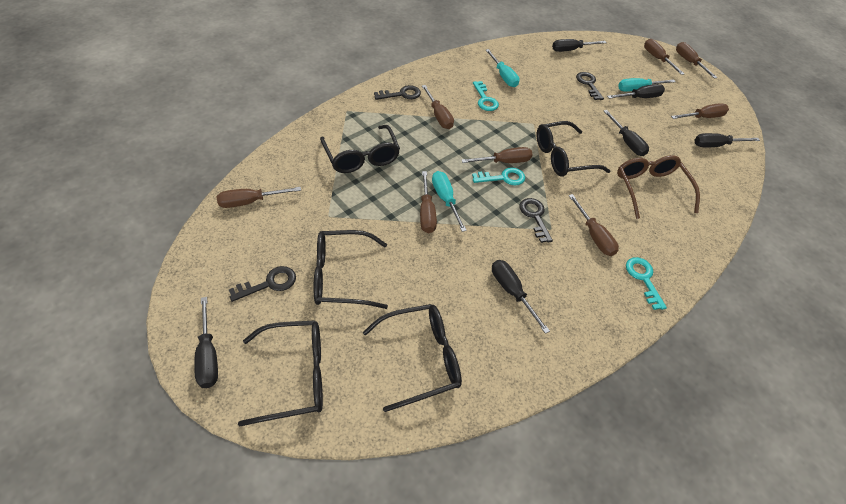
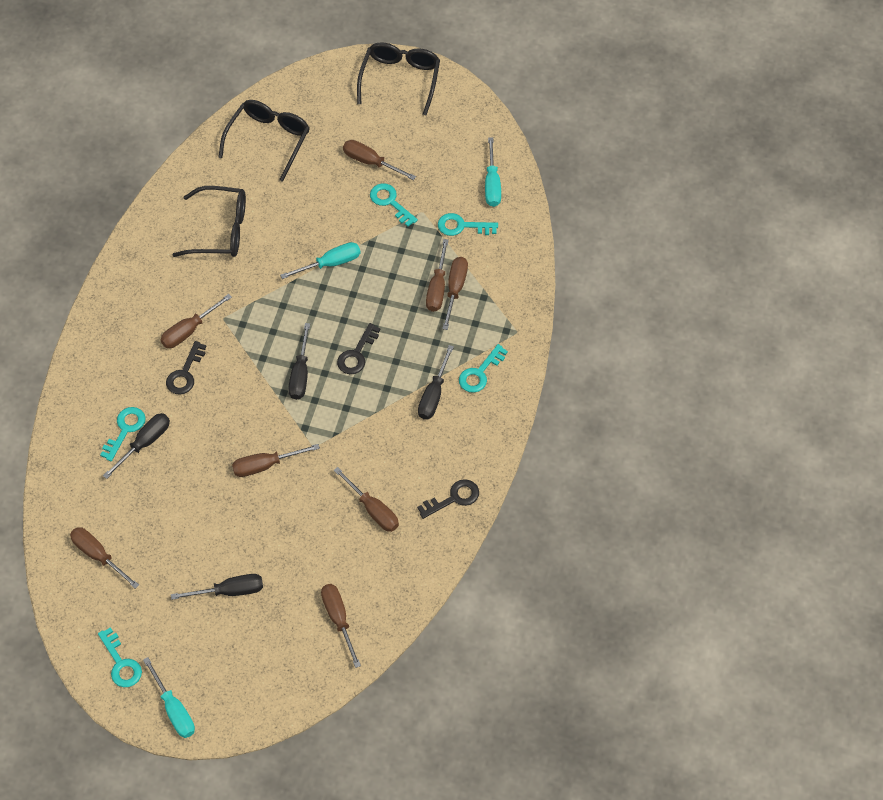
black glasses: [238,320,323,426] [313,230,388,309] [320,125,400,173] [363,304,462,412] [537,121,610,177] = 5 -> [173,186,246,257] [218,100,310,182] [357,42,440,115] = 3
black key: [229,266,296,302] [374,85,421,100] [519,198,553,243] [576,72,604,100] = 4 -> [166,341,207,395] [337,323,380,374] [417,479,479,519] = 3
black screwdriver: [194,297,218,388] [492,260,550,334] [552,39,607,52] [604,110,649,156] [607,84,665,99] [695,133,760,147] = 6 -> [103,413,170,479] [171,574,263,600] [288,323,310,400] [418,345,454,419] = 4
brown glasses: [617,155,700,219] = 1 -> none = 0
turquoise key: [472,167,525,185] [473,81,499,111] [626,257,667,310] = 3 -> [98,627,142,687] [100,407,146,461] [370,183,418,227] [438,213,498,236] [459,344,508,393] = 5

